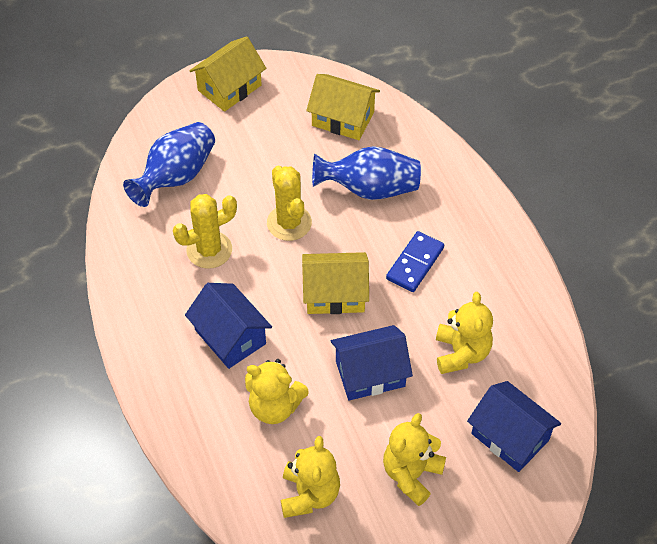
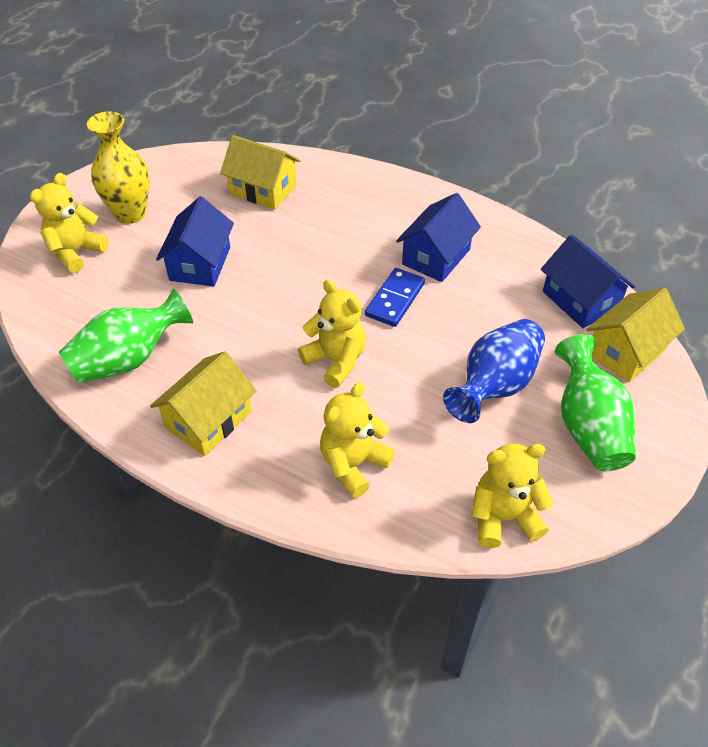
blue vase: [123,122,215,207] [312,146,421,200] = 2 -> [443,319,545,423] = 1
green vase: none = 0 -> [59,289,193,383] [555,334,636,471] = 2
yellow cactus: [173,194,237,269] [267,166,312,241] = 2 -> none = 0
yellow vase: none = 0 -> [87,112,150,224] = 1

